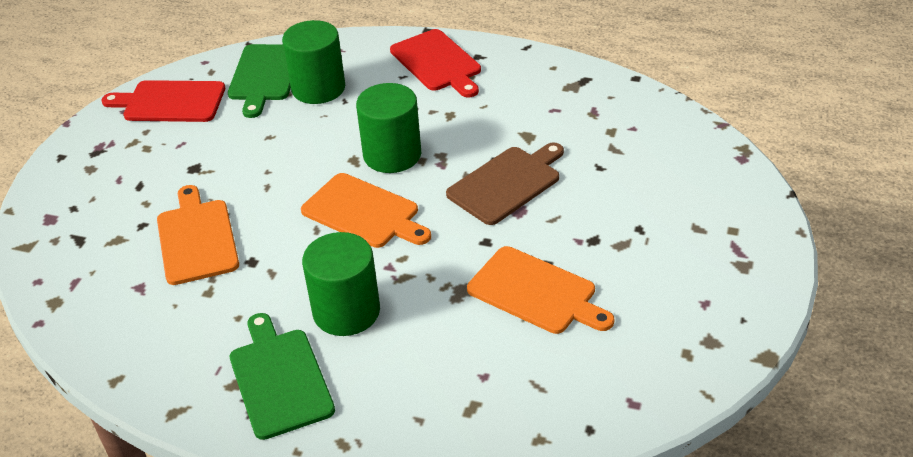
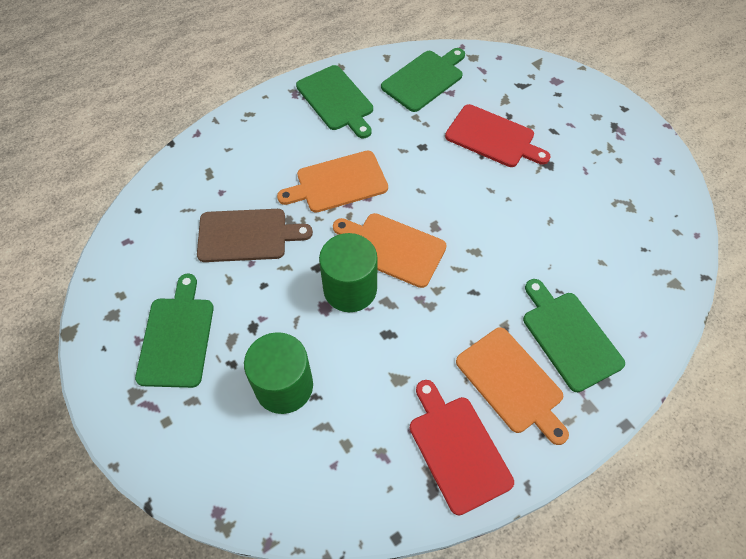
green cutting board: [228,44,291,118] [230,313,335,440] = 2 -> [135,274,214,388] [296,65,373,138] [381,48,465,112] [523,279,625,392] = 4
green cylinder: [282,20,345,104] [302,232,380,336] [356,83,421,173] = 3 -> [244,332,313,414] [319,233,378,312] = 2

